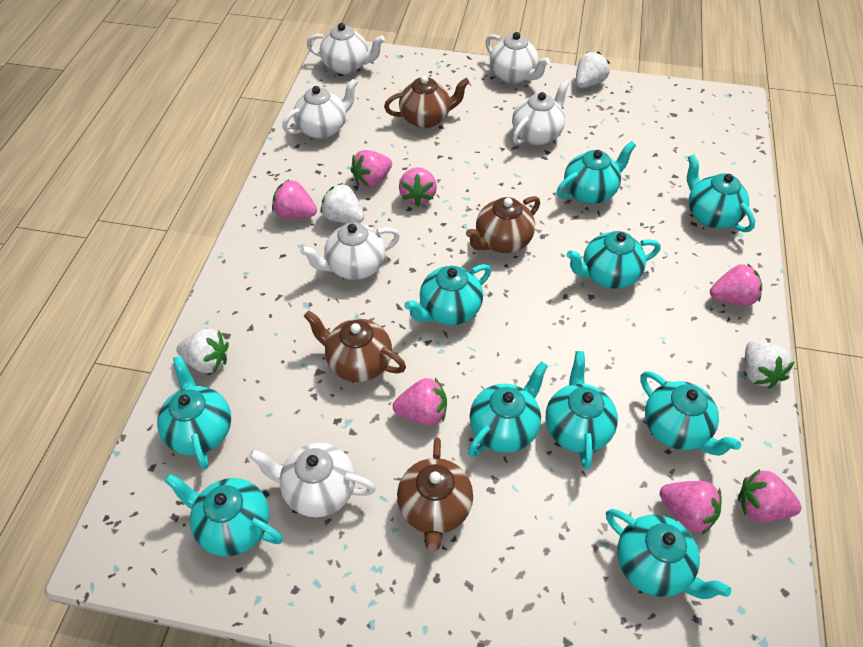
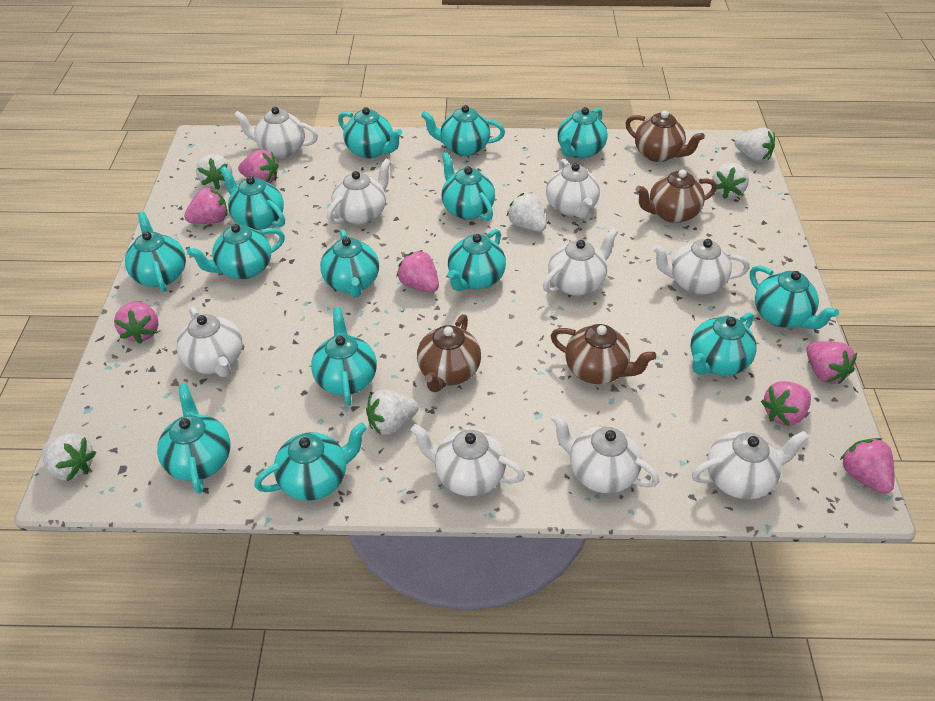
turquoise teapot: [157,356,231,469] [164,474,283,556] [404,264,491,325] [468,361,548,457] [545,351,618,470] [557,141,636,204] [567,231,661,289] [606,509,731,599] [640,371,741,456] [687,154,755,232] = 10 -> [125,212,186,292] [157,384,230,494] [187,224,285,279] [220,166,285,230] [254,423,367,501] [311,307,377,406] [320,229,379,298] [338,107,402,159] [421,105,505,156] [442,152,495,221] [448,229,506,291] [557,107,608,159] [690,312,756,376] [750,265,839,329] = 14
white strawberry: [176,328,229,373] [321,183,364,223] [576,52,610,88] [745,340,794,389] = 4 -> [42,433,96,481] [196,154,232,190] [366,390,418,435] [506,193,546,232] [712,163,749,199] [734,128,775,162] = 6
white teapot: [249,443,376,517] [282,78,358,139] [300,222,400,280] [307,23,385,74] [486,32,550,84] [512,80,570,145] = 6 -> [177,306,242,377] [234,107,318,158] [327,159,391,225] [410,424,525,496] [543,228,618,296] [546,159,600,219] [551,413,659,493] [652,239,749,295] [692,431,809,499] = 9

